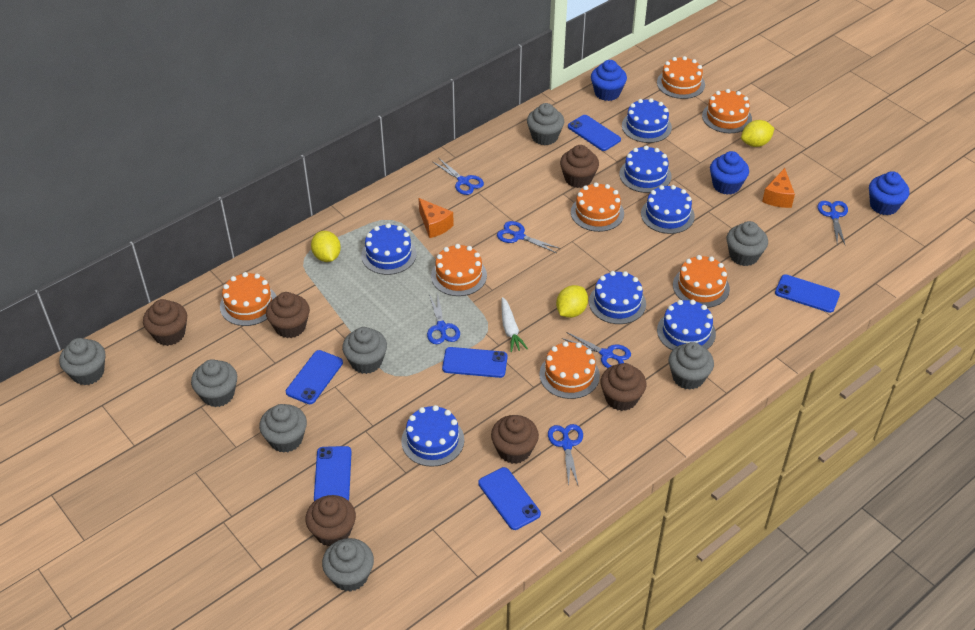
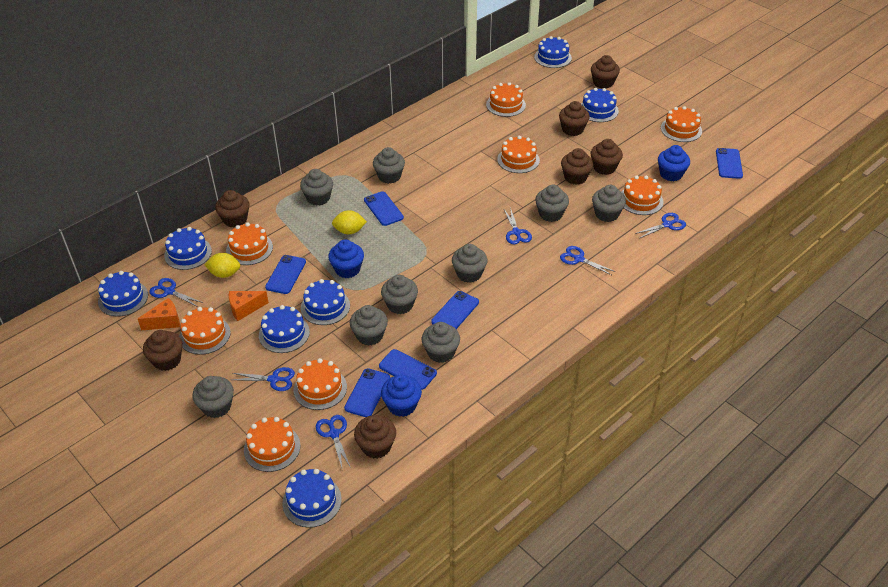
brown cupcake: [143,299,187,346] [266,292,310,338] [305,495,356,547] [491,415,539,464] [560,145,599,188] [600,363,646,411] = 6 -> [143,330,183,371] [215,190,249,227] [354,415,396,459] [559,101,590,136] [561,148,593,185] [590,139,623,175] [591,55,620,89] = 7
grey cupcake: [59,338,106,385] [191,359,237,407] [259,404,307,453] [322,538,374,592] [342,327,387,374] [527,103,564,145] [669,342,714,390] [726,221,768,266] = 8 -> [192,376,234,418] [300,169,333,206] [350,305,388,346] [373,147,405,184] [381,275,418,314] [422,322,460,363] [452,244,487,283] [535,185,569,222] [592,185,626,222] = 9
orange cake: [220,272,277,326] [431,244,487,296] [539,341,600,399] [571,182,624,232] [657,56,705,99] [673,255,730,308] [702,89,752,133] = 7 -> [179,307,231,355] [226,222,273,265] [244,417,300,472] [294,358,347,410] [486,82,526,117] [497,136,540,173] [621,176,664,215] [661,106,702,142] = 8
white carrot: [501,297,528,352] = 1 -> none = 0
yellow lemon: [311,231,341,262] [556,285,588,318] [741,120,775,147] = 3 -> [204,253,240,278] [332,210,367,234] = 2

